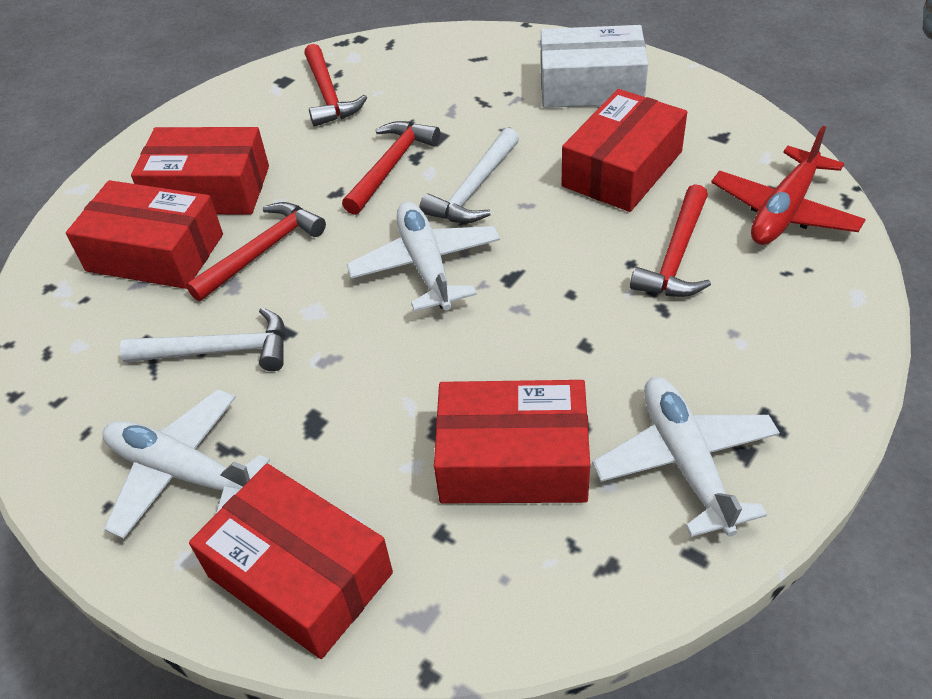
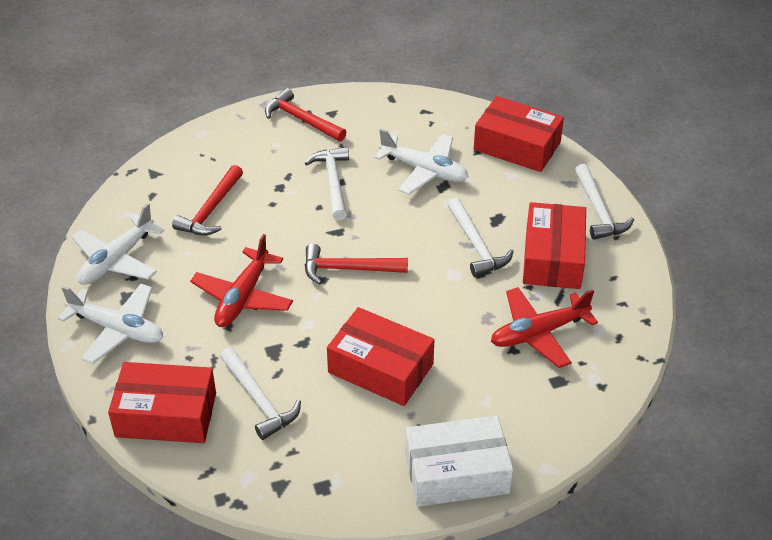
red box: [66,180,223,289] [131,127,269,215] [189,464,393,659] [434,380,590,503] [561,89,687,212] = 5 -> [108,362,216,443] [327,307,434,406] [474,96,564,172] [523,202,586,289] = 4
red hammer: [186,202,326,301] [304,44,367,127] [342,121,440,215] [630,184,711,297] = 4 -> [172,165,243,236] [265,88,346,142] [305,244,408,284] = 3
red plane: [711,126,866,245] = 1 -> [190,234,293,327] [491,287,598,368] = 2
white hammer: [120,307,286,371] [419,128,519,223] = 2 -> [220,347,301,440] [305,147,349,220] [448,198,514,277] [575,164,634,240] = 4

